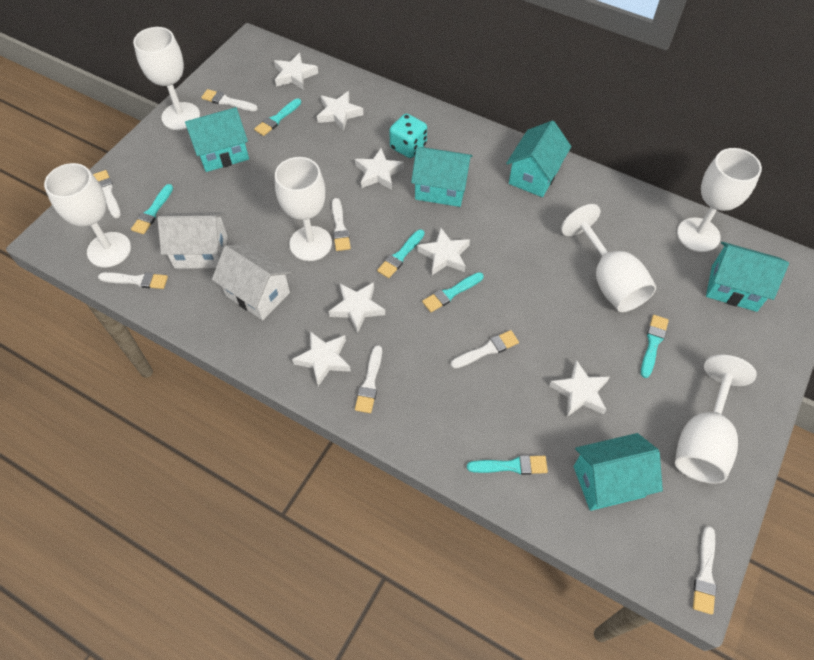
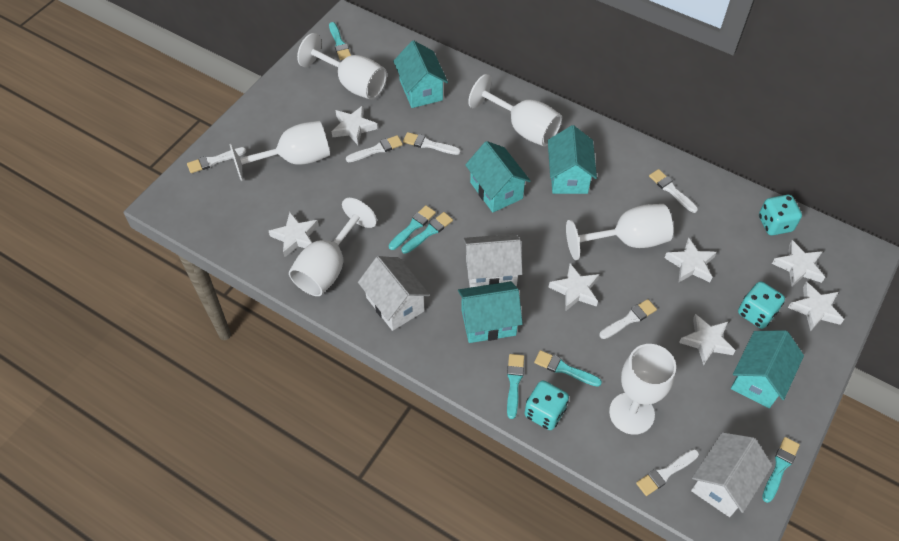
turquoise dice: [389,114,427,158] = 1 -> [524,380,569,430] [738,281,785,329] [759,195,802,235] = 3
white brush: [93,170,121,218] [98,272,168,289] [201,89,258,111] [332,198,351,251] [355,345,382,413] [451,330,519,369] [693,526,717,615] = 7 -> [187,147,246,173] [346,135,403,162] [403,132,461,155] [599,299,657,339] [636,449,699,496] [649,169,698,213] = 6
white house: [157,212,228,269] [212,244,291,320] = 2 -> [358,256,430,331] [463,234,523,288] [691,432,772,517] = 3

